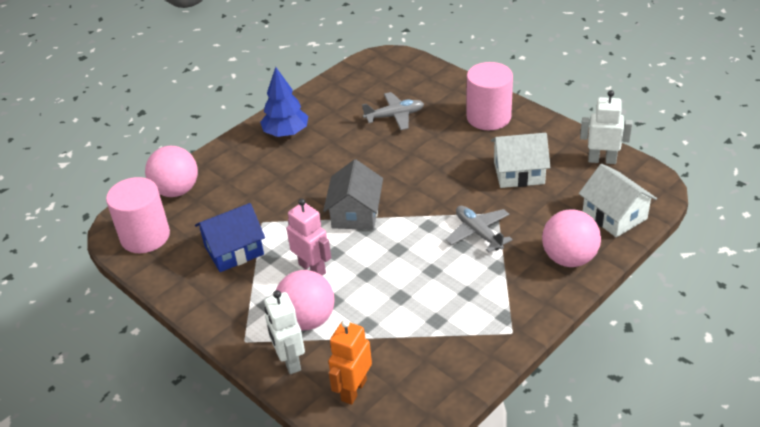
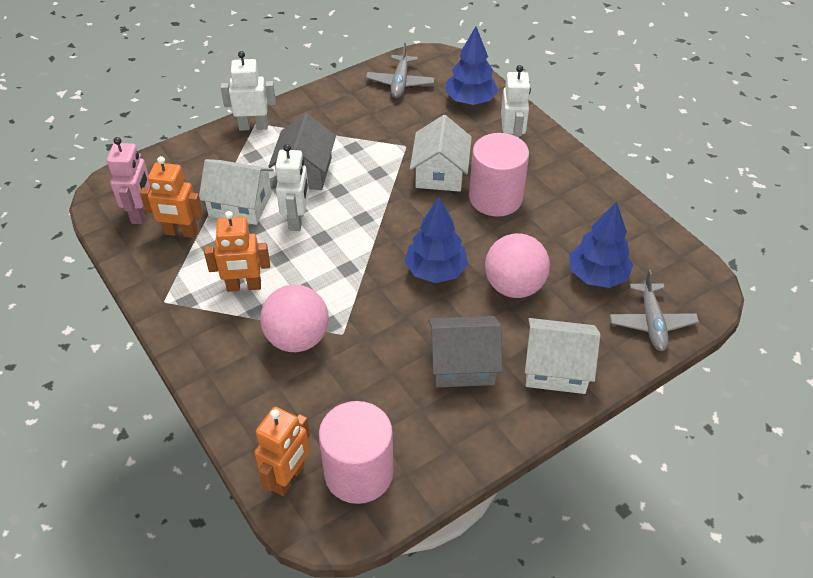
blue house: [195,203,265,272] = 1 -> none = 0
blue tree: [260,67,308,137] = 1 -> [404,197,468,283] [445,27,498,105] [569,202,633,288] = 3
grey house: [323,159,383,230] = 1 -> [268,113,336,190] [428,316,503,387] = 2
orange robot: [328,319,372,405] = 1 -> [140,156,203,238] [204,211,270,292] [255,407,310,496] = 3
pink ball: [145,146,198,197] [276,270,335,330] [542,209,601,267] = 3 -> [260,285,329,352] [485,233,550,298] = 2
white house: [491,133,550,188] [579,164,657,237] = 2 -> [199,159,274,225] [410,115,472,192] [525,318,600,394] = 3
white robot: [264,290,305,374] [580,90,632,164] = 2 -> [220,51,276,131] [275,144,309,231] [501,65,531,138] = 3

